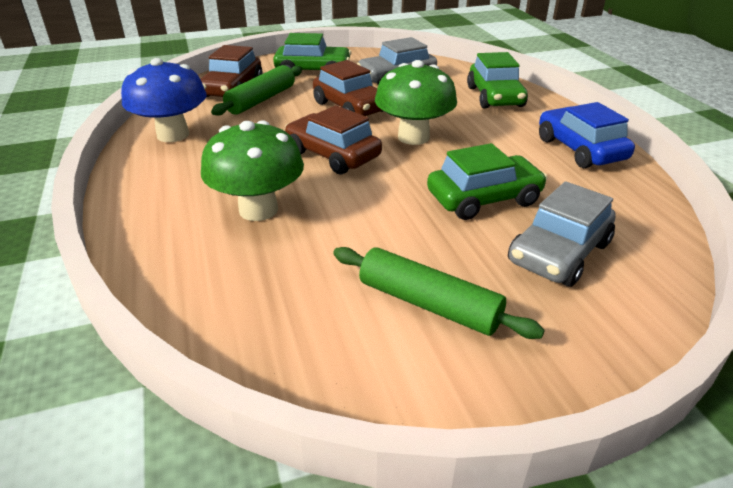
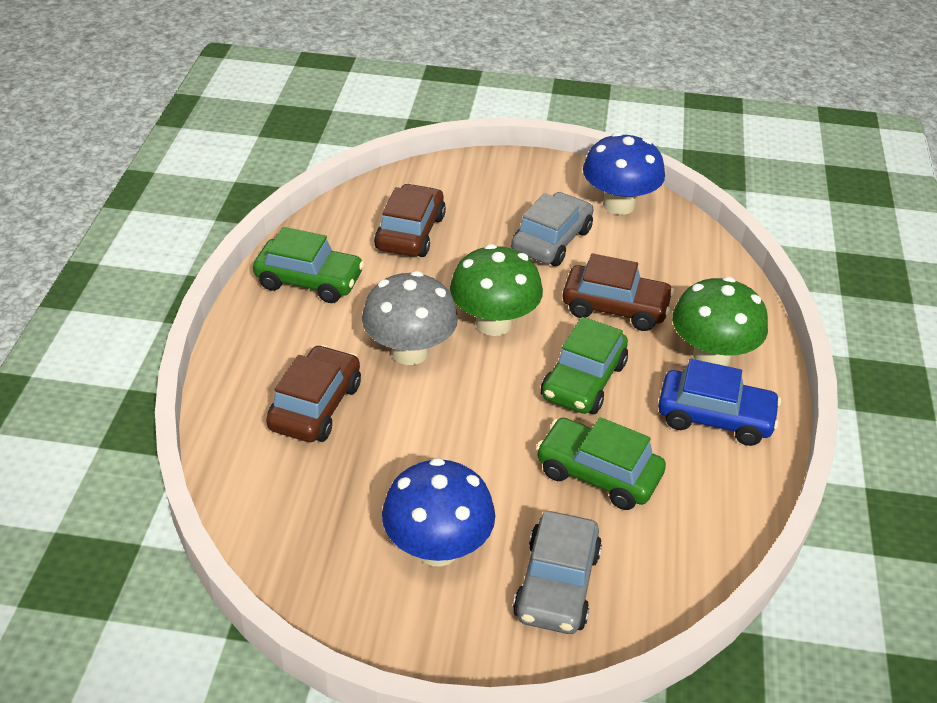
blue mushroom: [121,58,207,142] = 1 -> [382,458,495,567] [583,132,665,215] = 2
green rolling pin: [211,65,302,115] [333,247,545,339] = 2 -> none = 0
grey mushroom: none = 0 -> [362,271,458,365] = 1

